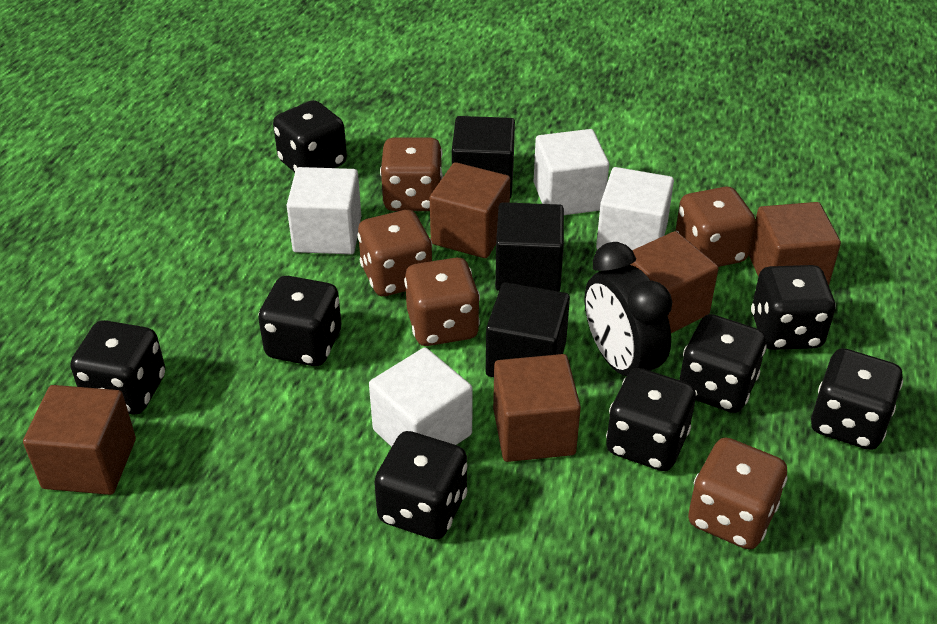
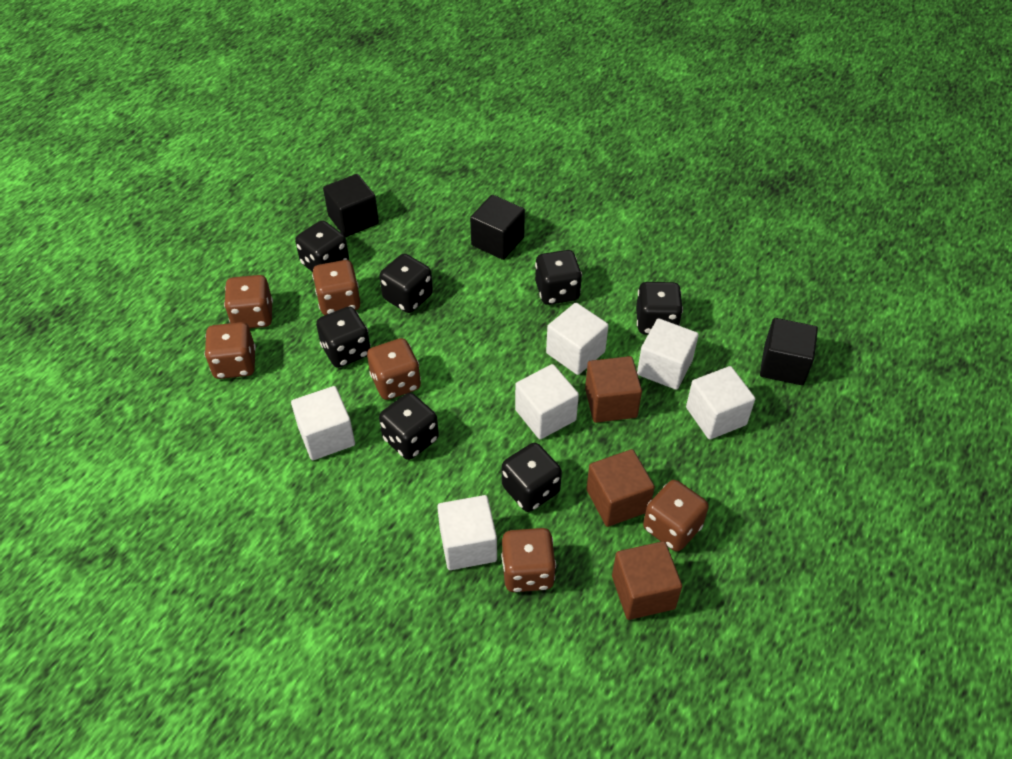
black clock: [585,242,672,376] = 1 -> none = 0
black dice: [71,320,165,414] [258,276,341,366] [273,100,347,172] [374,431,467,539] [606,368,696,471] [679,314,767,413] [751,265,836,350] [811,348,903,450] = 8 -> [295,220,349,272] [316,306,371,368] [379,254,433,313] [379,393,439,460] [502,443,562,512] [535,250,582,305] [636,282,683,334] = 7
brown cube: [23,385,136,495] [430,162,510,258] [493,354,581,462] [630,231,719,333] [749,202,841,285] = 5 -> [585,356,642,423] [586,449,655,527] [612,541,682,620] = 3
brown dice: [357,210,432,296] [380,137,443,211] [404,258,480,346] [675,187,756,267] [688,437,788,550] = 5 -> [204,322,256,379] [224,275,273,328] [312,260,361,315] [367,338,421,400] [501,528,556,592] [643,480,709,551] = 6
white cube: [286,167,361,254] [369,348,472,447] [534,129,609,215] [596,167,674,250] = 4 -> [291,386,355,460] [437,495,497,570] [515,364,579,439] [546,303,609,375] [637,318,699,390] [686,366,755,440] = 6

